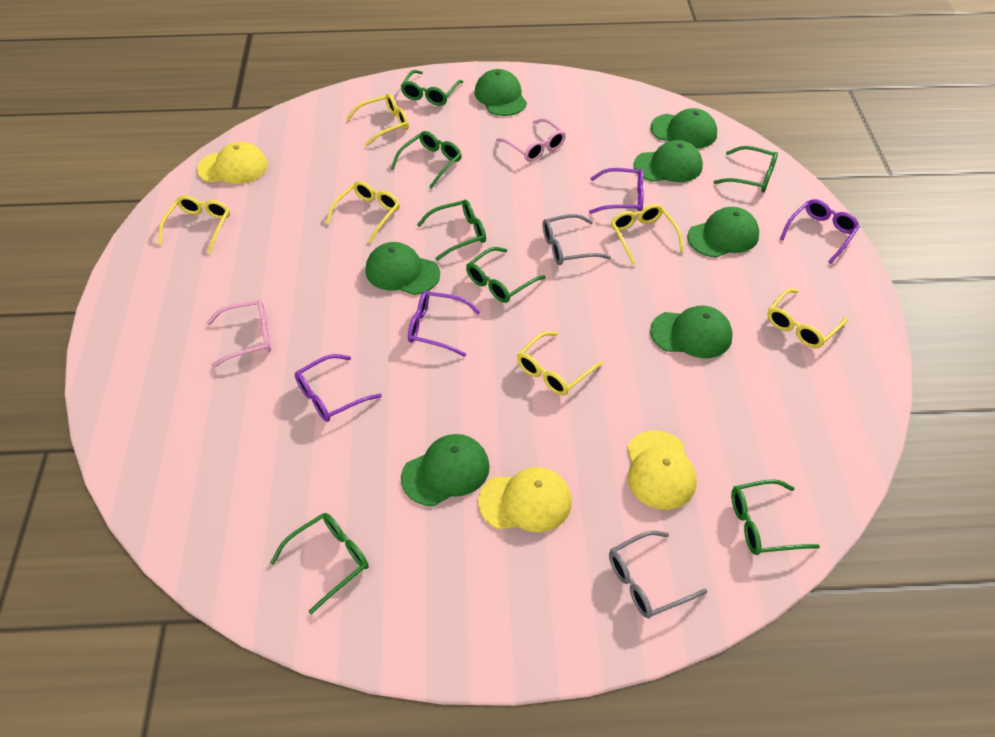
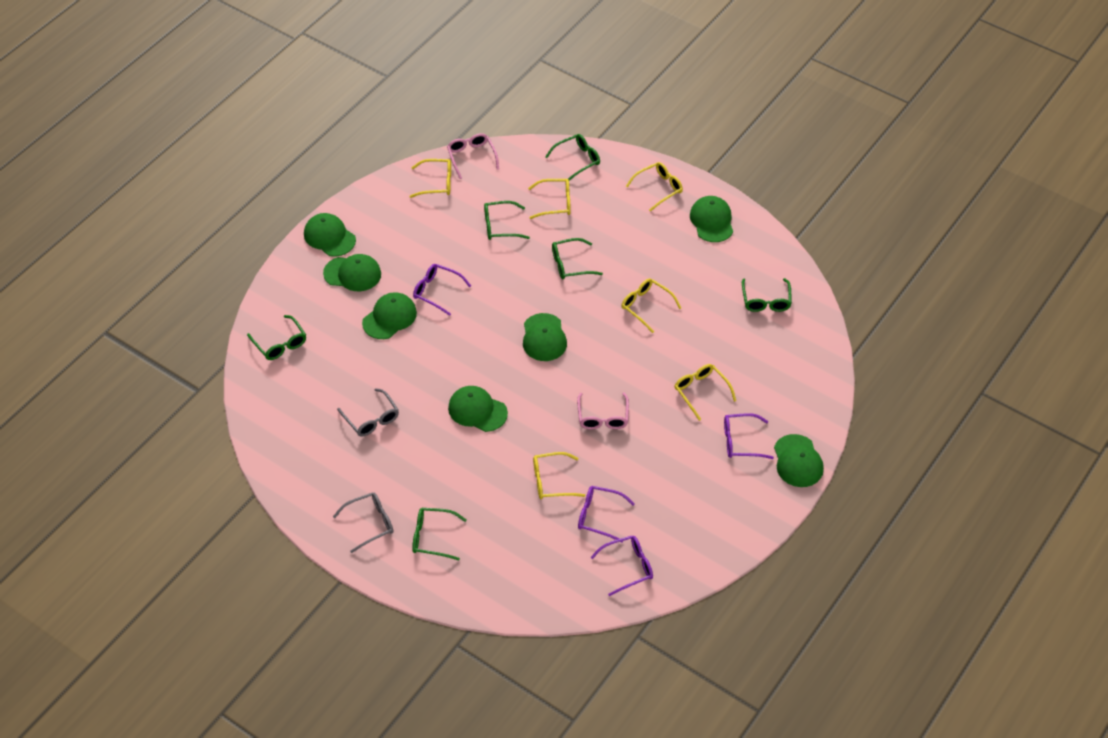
green glasses: [270,513,368,614] [391,131,462,189] [401,70,463,106] [417,200,486,261] [466,247,546,303] [713,146,778,192] [731,479,820,555] = 7 -> [247,315,306,360] [412,508,467,561] [484,201,530,240] [545,134,600,181] [552,238,603,280] [742,278,792,312] = 6
yellow cap: [197,142,268,184] [478,467,572,532] [627,430,697,510] = 3 -> none = 0

